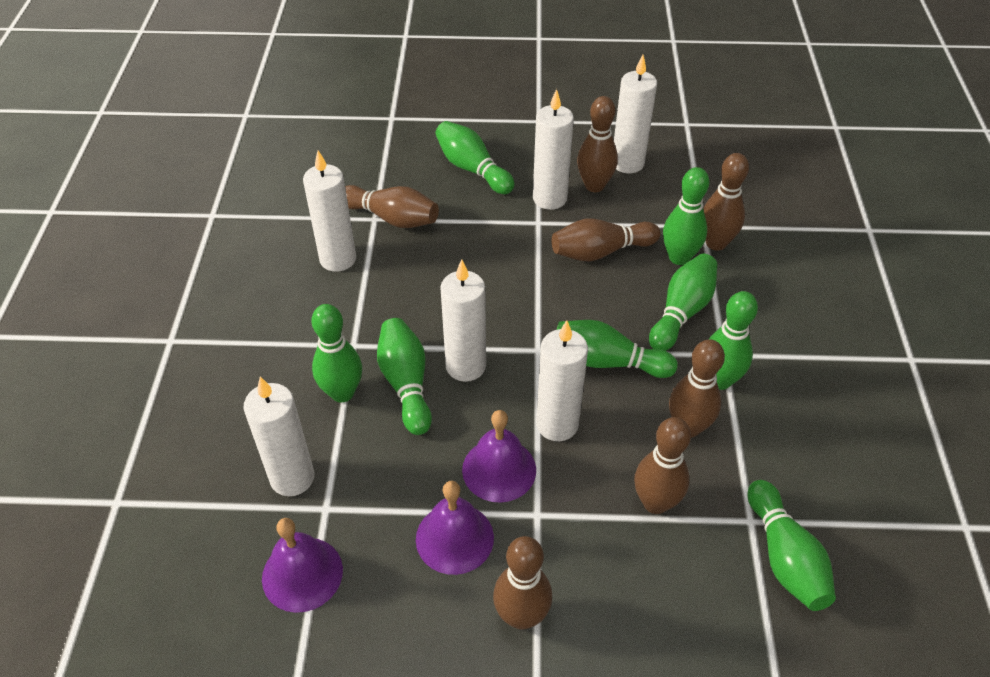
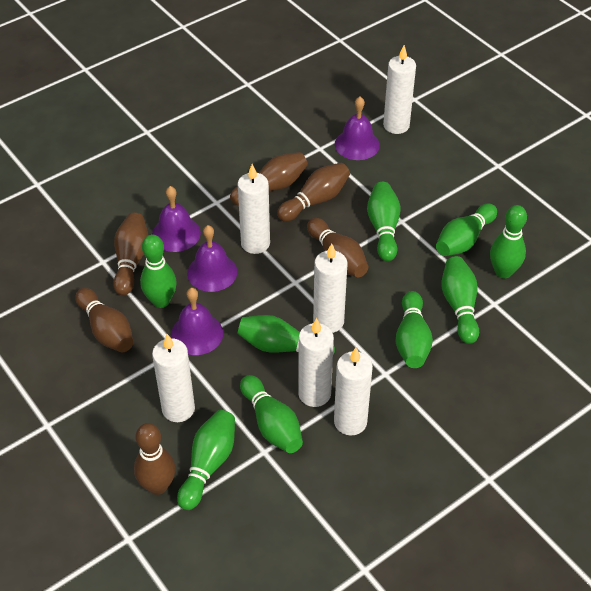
brown bowling pin: [345,185,439,228] [493,536,552,630] [552,219,660,262] [577,96,618,192] [634,417,691,514] [669,339,725,438] [703,153,749,251] = 7 -> [75,288,133,353] [113,213,148,296] [134,423,176,495] [230,152,308,205] [277,163,350,222] [307,218,368,277] = 6
green bowling pin: [312,304,362,403] [377,318,432,435] [435,121,515,194] [557,320,678,378] [649,254,717,351] [663,167,709,265] [709,291,758,390] [747,480,836,611] = 8 -> [140,235,177,308] [177,410,235,510] [237,315,335,354] [240,375,303,453] [367,182,401,261] [395,291,433,368] [436,203,497,256] [441,256,479,344] [490,205,527,278] = 9
purple bell: [262,518,343,613] [416,481,494,575] [462,410,536,503] = 3 -> [152,186,201,252] [171,288,223,355] [187,225,237,292] [335,97,380,160] = 4

